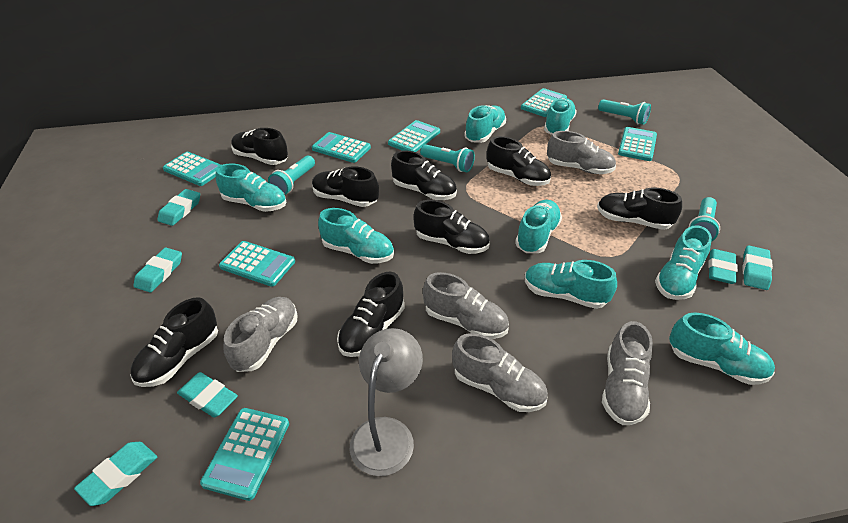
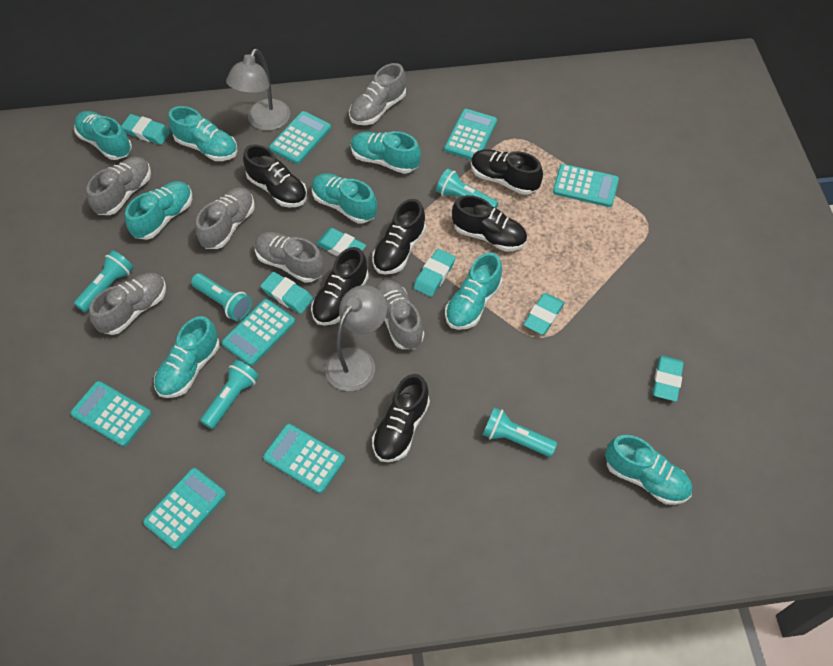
black shoe: [130,297,218,387] [231,128,288,165] [312,166,379,207] [337,272,405,357] [391,150,457,200] [413,200,490,254] [487,136,551,186] [597,188,682,230] = 8 -> [243,144,307,207] [311,247,369,326] [372,199,426,275] [372,374,430,462] [452,195,527,252] [471,149,543,195] = 6
grey lamp: [350,328,423,476] = 1 -> [226,49,290,131] [325,285,387,391] = 2
grey shoe: [223,297,298,372] [423,272,509,339] [452,333,548,412] [547,131,616,174] [602,321,653,425] = 5 -> [86,157,151,215] [89,273,166,335] [196,188,255,249] [255,232,324,283] [349,63,406,125] [376,280,424,349] = 6
turquoise flashlight: [268,156,315,195] [420,144,475,172] [598,99,651,125] [689,197,720,242] = 4 -> [74,250,134,312] [191,273,252,321] [200,360,259,429] [436,169,498,208] [483,407,557,457] = 5

